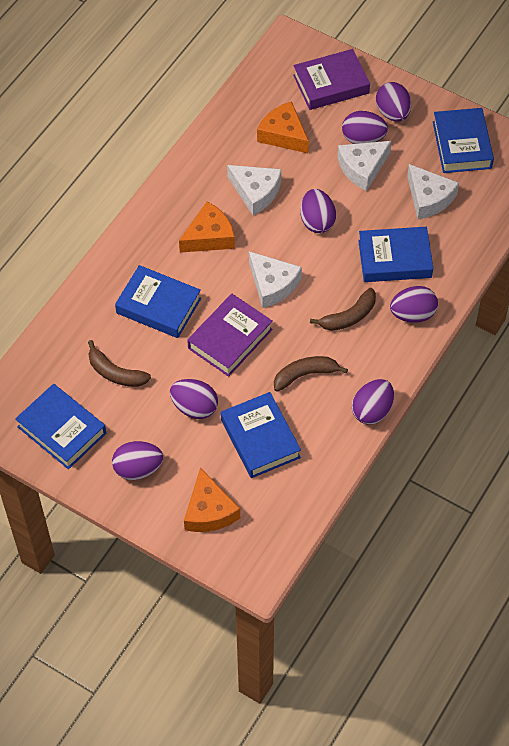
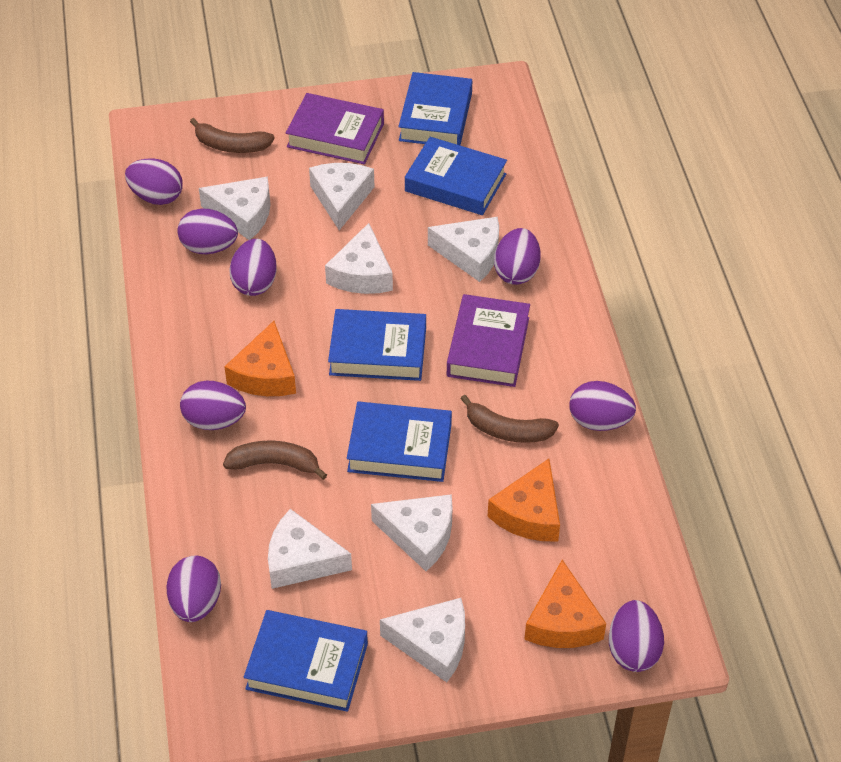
purple egg: [112,441,163,480] [170,379,218,419] [300,189,336,233] [342,111,388,144] [352,379,394,425] [376,82,411,122] [390,286,438,323] = 7 -> [125,158,183,205] [166,555,221,622] [177,209,238,254] [180,380,246,430] [229,239,277,296] [494,228,541,285] [569,381,636,431] [609,600,664,672] = 8
white cheese: [227,165,281,215] [249,251,302,308] [337,141,392,191] [407,164,459,219] = 4 -> [199,176,271,240] [268,509,352,589] [309,163,374,230] [325,223,393,294] [371,494,453,571] [380,598,465,682] [428,217,499,282] = 7

